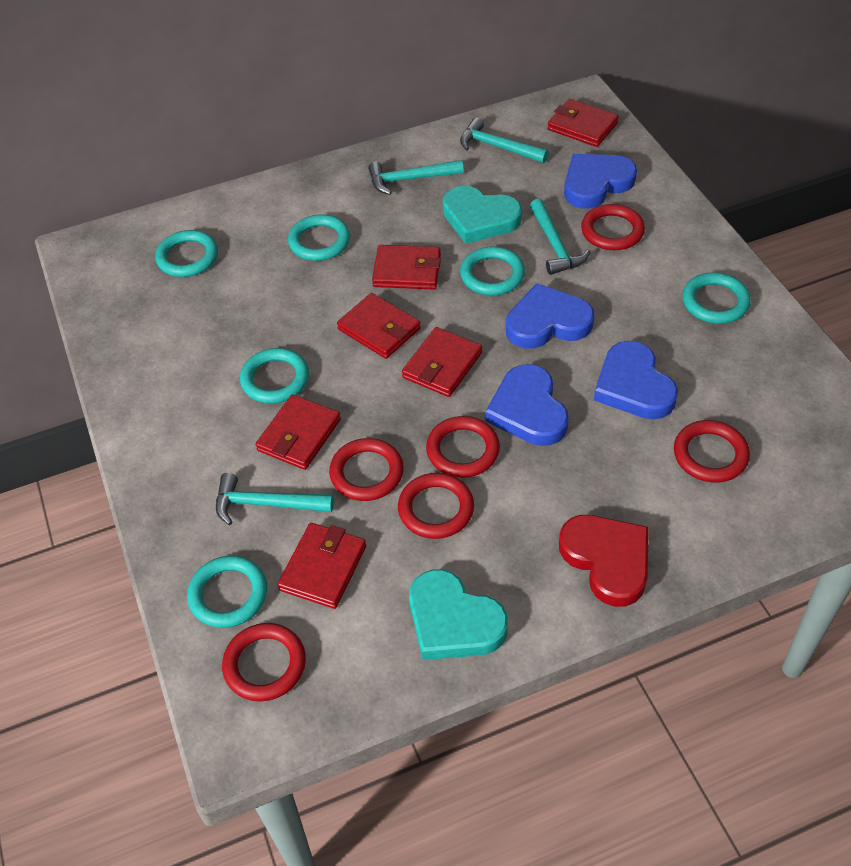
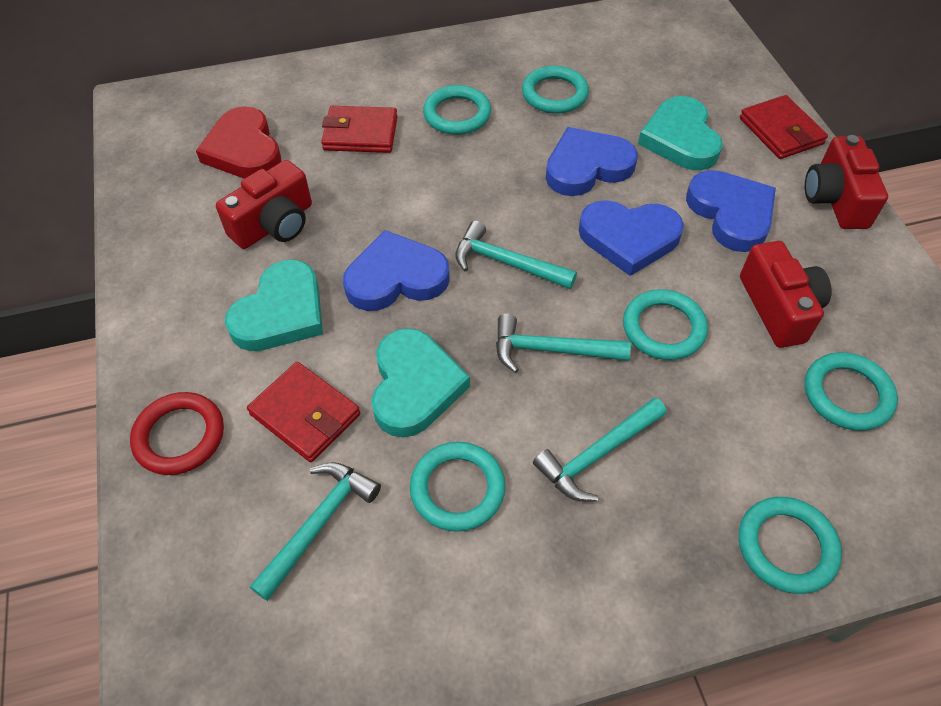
red camera: none = 0 -> [216,160,312,249] [740,241,832,348] [805,135,888,229] = 3
red ring: [222,623,306,701] [329,438,404,501] [398,473,474,539] [426,416,500,478] [581,204,645,250] [674,420,750,483] = 6 -> [130,392,224,475] = 1
red wallet: [256,394,341,470] [277,523,366,609] [337,293,421,359] [372,245,441,290] [402,327,482,397] [547,99,619,147] = 6 -> [247,362,360,462] [321,106,398,153] [740,95,828,159] = 3
turquoise heart: [409,569,508,660] [443,186,522,244] = 2 -> [225,260,323,351] [371,328,470,437] [638,96,723,170] = 3

